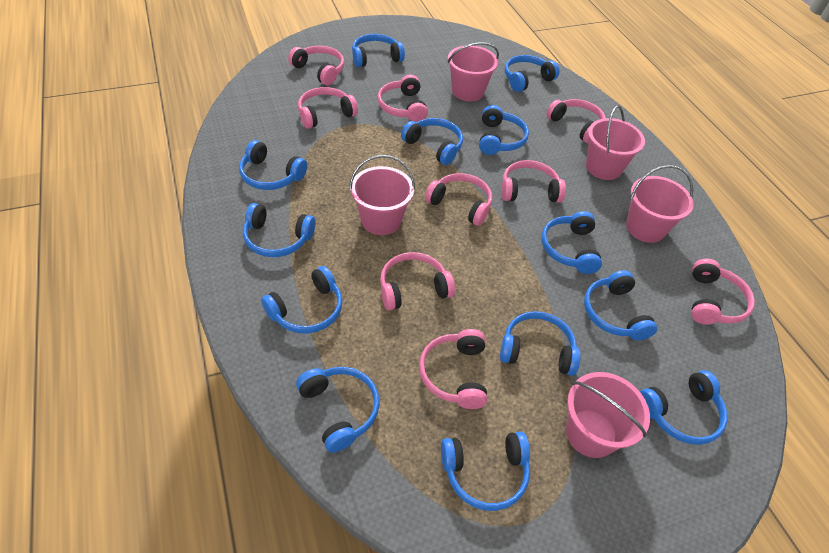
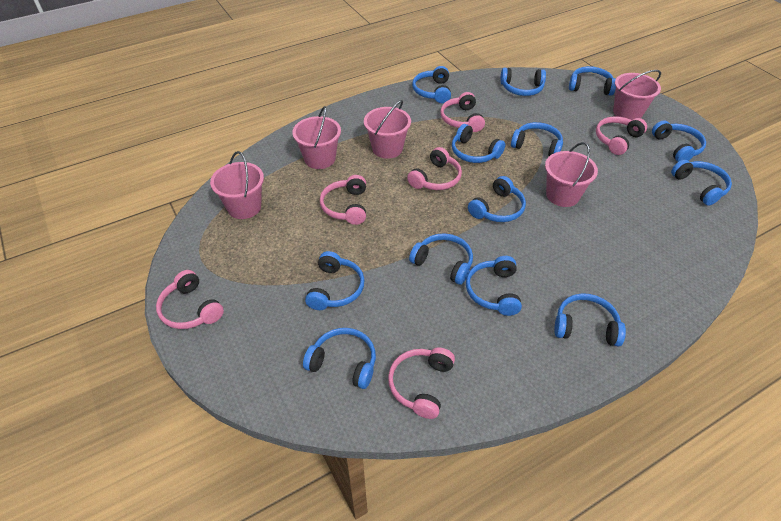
pink headphones: [288,46,345,85] [298,87,358,129] [377,75,428,122] [380,252,455,310] [419,329,487,409] [425,173,492,226] [501,160,566,202] [547,99,606,144] [691,259,755,325] = 9 -> [156,270,224,329] [320,175,366,225] [388,348,455,419] [407,147,462,190] [440,92,485,132] [596,116,647,155] = 6

